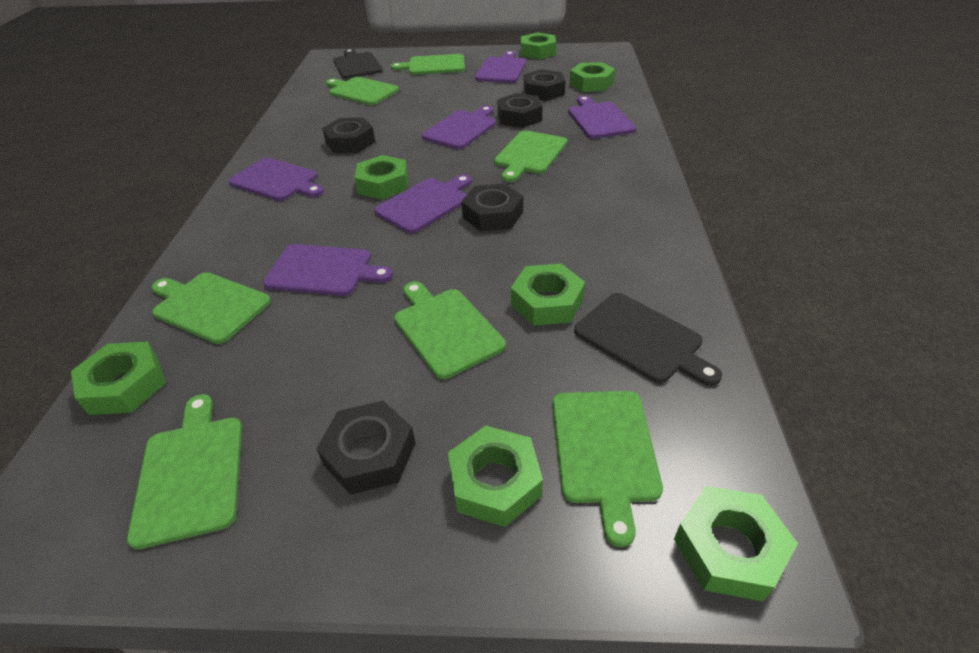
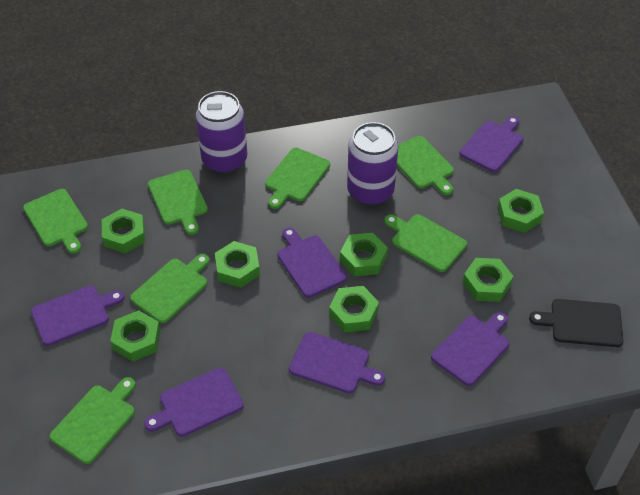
black cutting board: [333,49,383,79] [574,293,722,386] = 2 -> [529,299,624,347] = 1
black nut: [316,401,415,495] [322,117,375,153] [461,183,523,232] [497,93,543,128] [523,69,565,101] = 5 -> none = 0
purple can: none = 0 -> [196,91,247,174] [347,122,398,206] = 2

